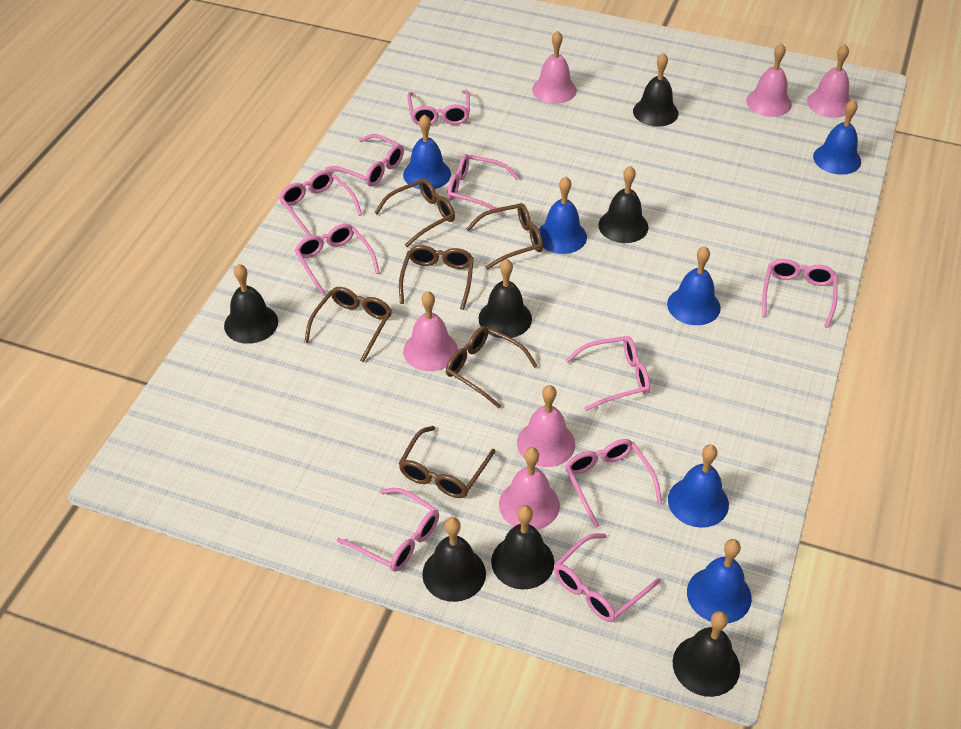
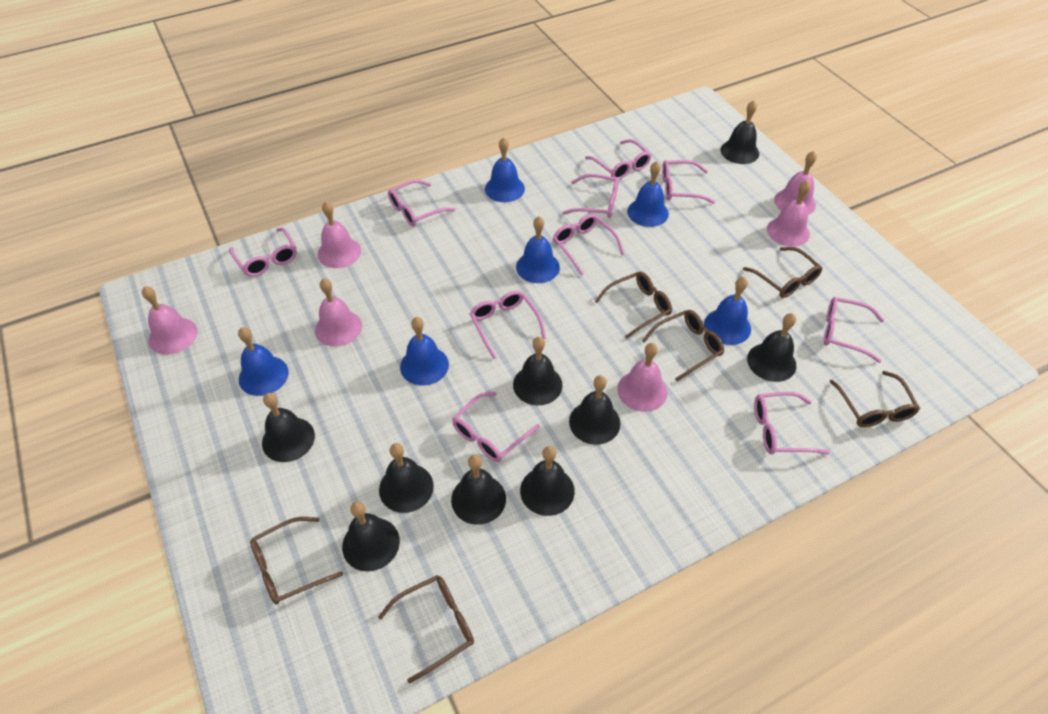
black bell: [224,264,278,344] [422,517,486,602] [478,259,532,338] [491,505,554,590] [598,166,649,243] [633,53,678,127] [673,611,740,697] = 7 -> [262,393,315,462] [342,501,400,572] [379,443,434,513] [451,455,506,525] [513,337,563,405] [520,446,575,516] [569,375,621,445] [720,100,759,164] [747,313,796,382] = 9

